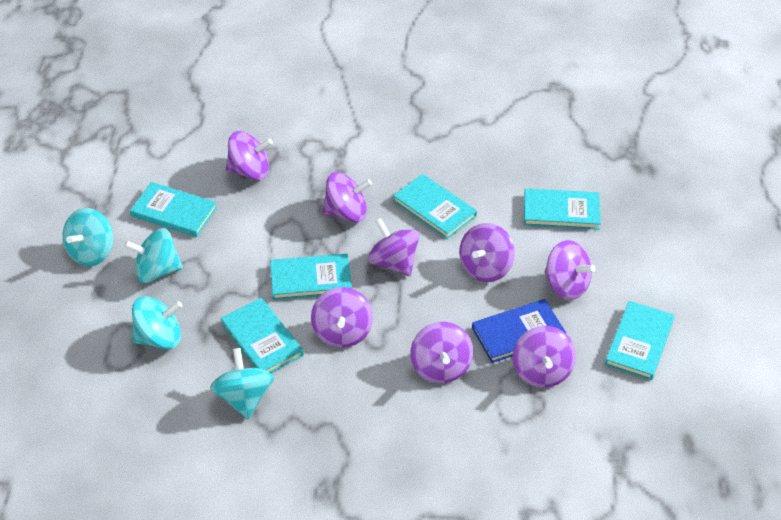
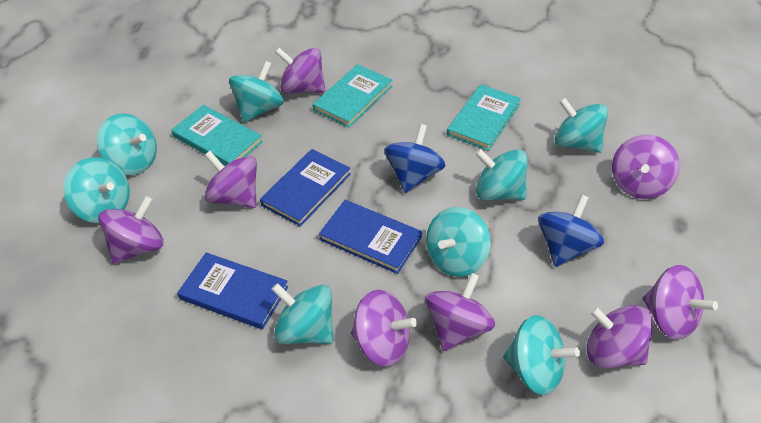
blue book: [472,299,566,363] = 1 -> [177,252,288,330] [260,149,351,227] [319,200,422,274] = 3
blue spinning top: none = 0 -> [384,124,445,193] [538,194,604,267] = 2
turquoise book: [130,182,217,237] [221,298,304,373] [270,253,352,300] [393,174,477,239] [524,188,601,230] [605,301,675,380] = 6 -> [171,105,263,166] [313,64,393,128] [447,84,521,151] = 3
turquoise spinning top: [63,208,113,266] [124,228,183,283] [132,296,182,349] [210,348,274,419] = 4 -> [63,157,130,223] [97,114,157,175] [229,61,284,122] [271,283,334,344] [426,207,491,277] [475,149,528,201] [503,315,580,395] [555,97,608,153] = 8

